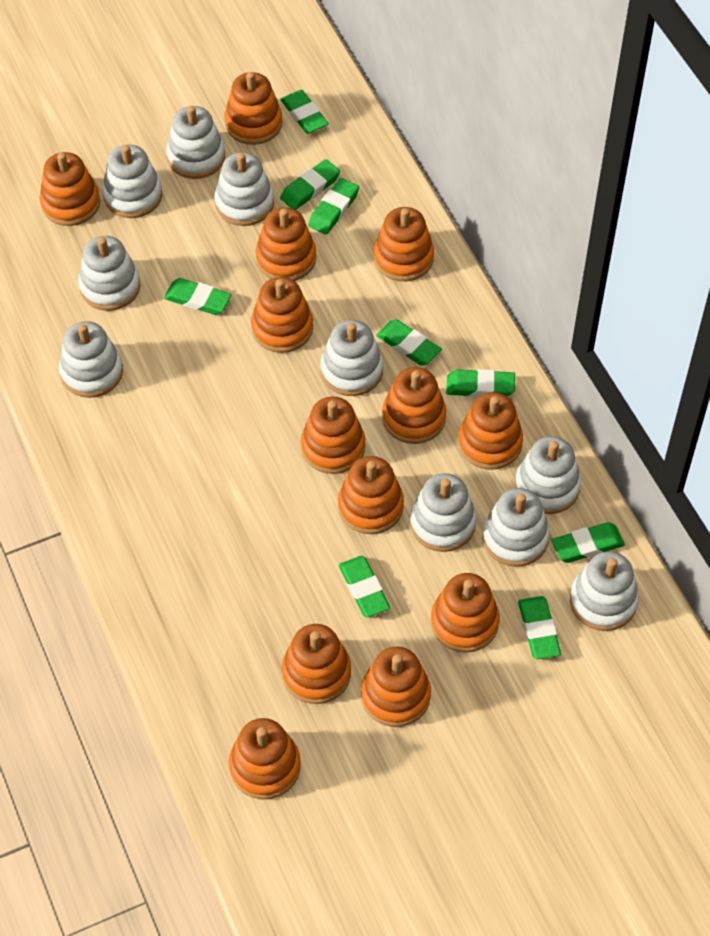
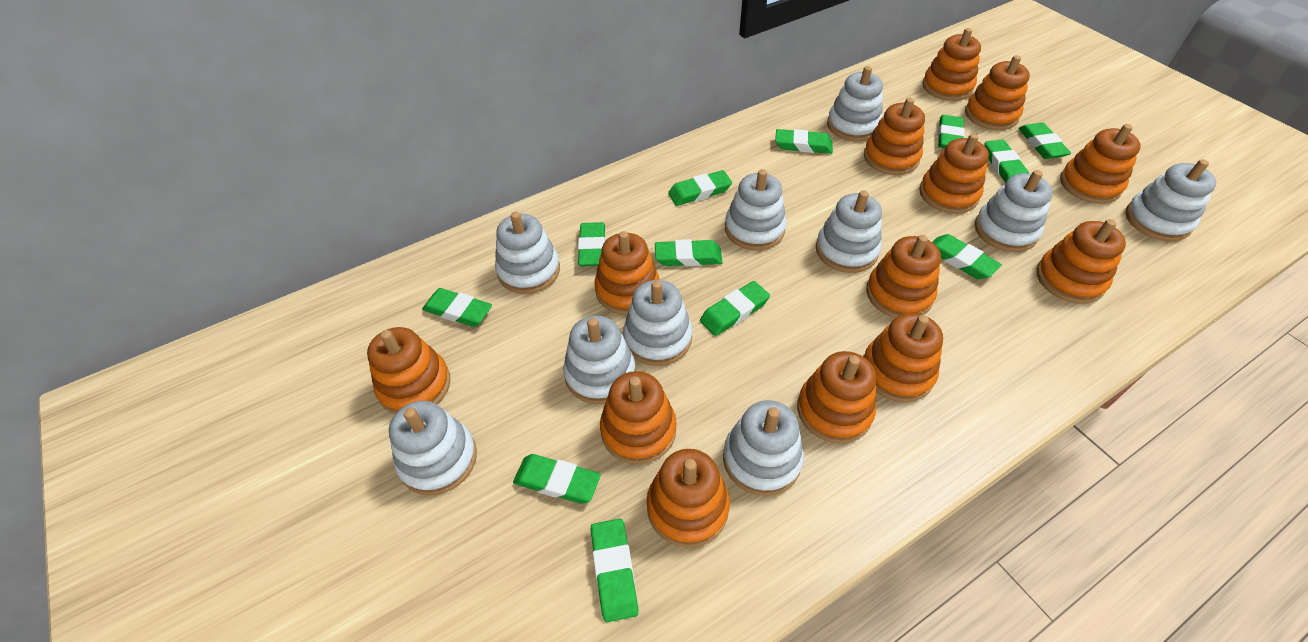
green eraser: [164,278,232,315] [280,90,329,134] [280,159,340,210] [308,178,359,235] [339,556,390,618] [376,319,442,366] [446,369,515,397] [518,596,561,659] [551,522,625,563] = 9 -> [422,288,492,327] [513,454,601,504] [578,222,605,266] [591,519,638,622] [655,239,723,266] [668,170,732,206] [700,281,770,336] [775,129,833,154] [932,234,1002,279] [938,115,964,148] [984,140,1029,183] [1018,123,1071,159] = 12

